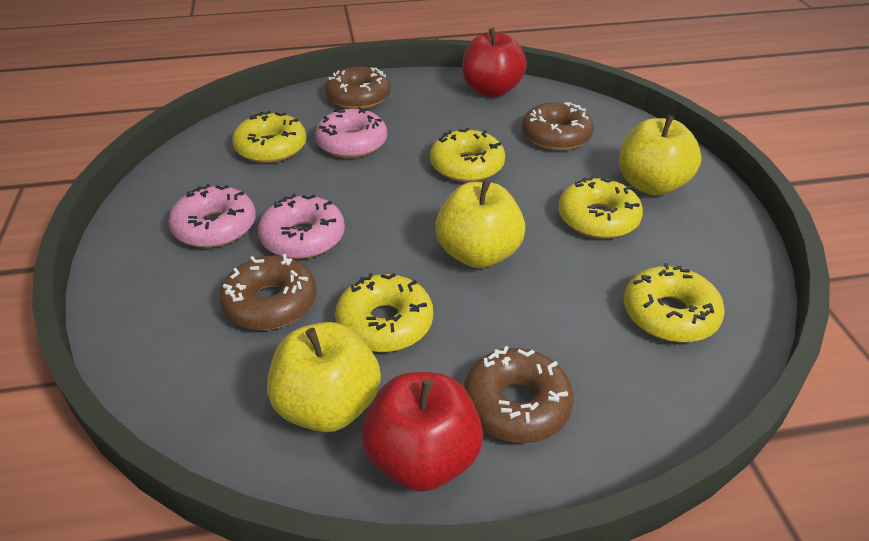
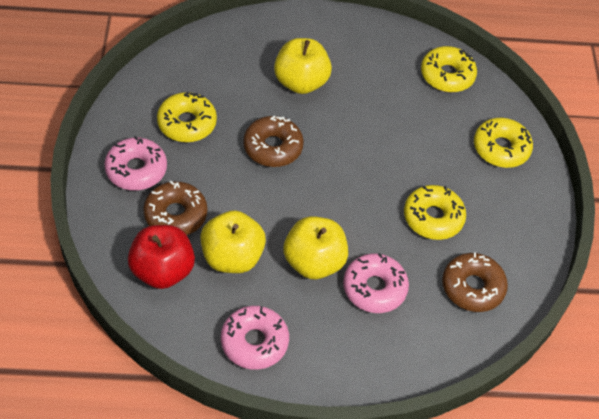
brown donut: [219,254,317,330] [325,67,391,109] [464,346,574,443] [522,102,594,151] = 4 -> [143,181,207,235] [243,115,304,167] [442,252,508,312] = 3
red apple: [362,372,483,492] [462,28,527,97] = 2 -> [128,225,195,289] = 1
yellow donut: [232,111,307,163] [335,273,433,352] [430,128,505,182] [558,176,643,239] [624,263,725,343] = 5 -> [157,92,217,142] [404,185,466,240] [421,46,477,92] [474,118,533,168] = 4

